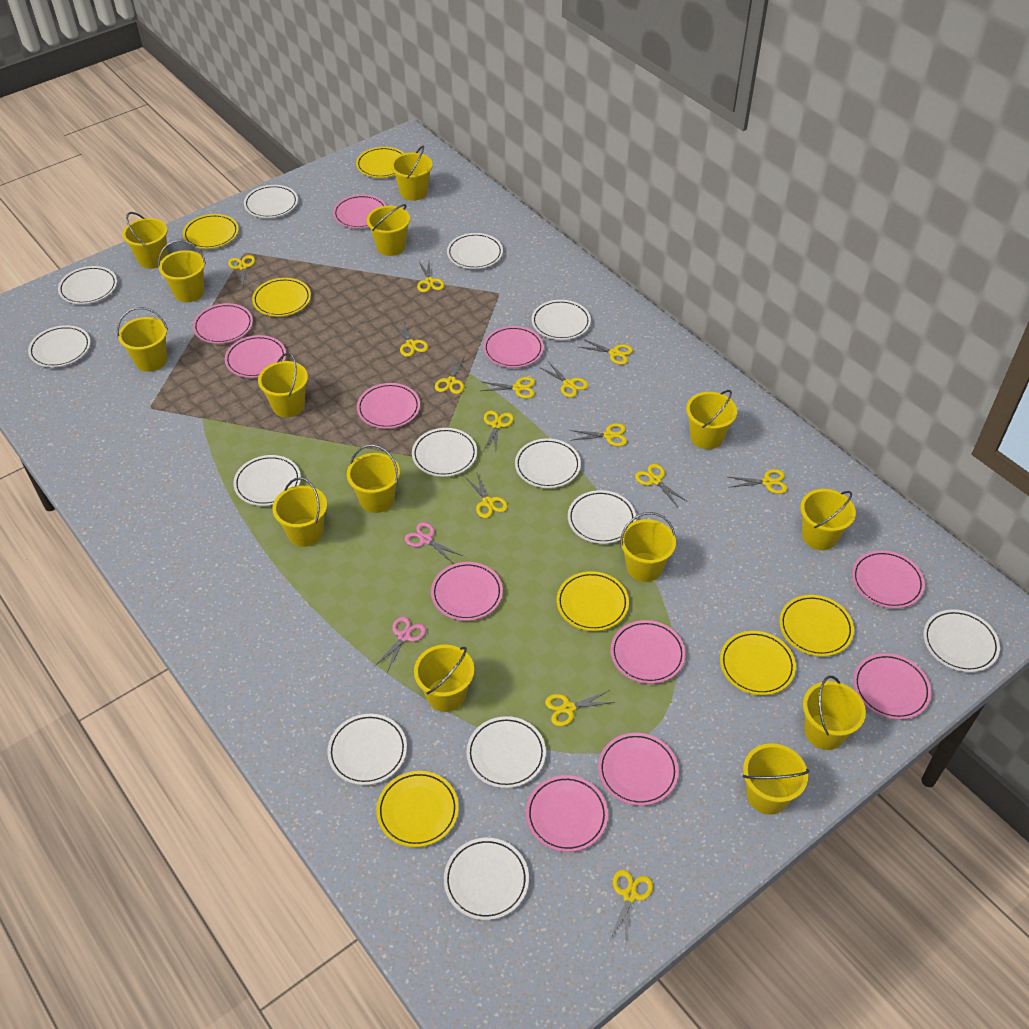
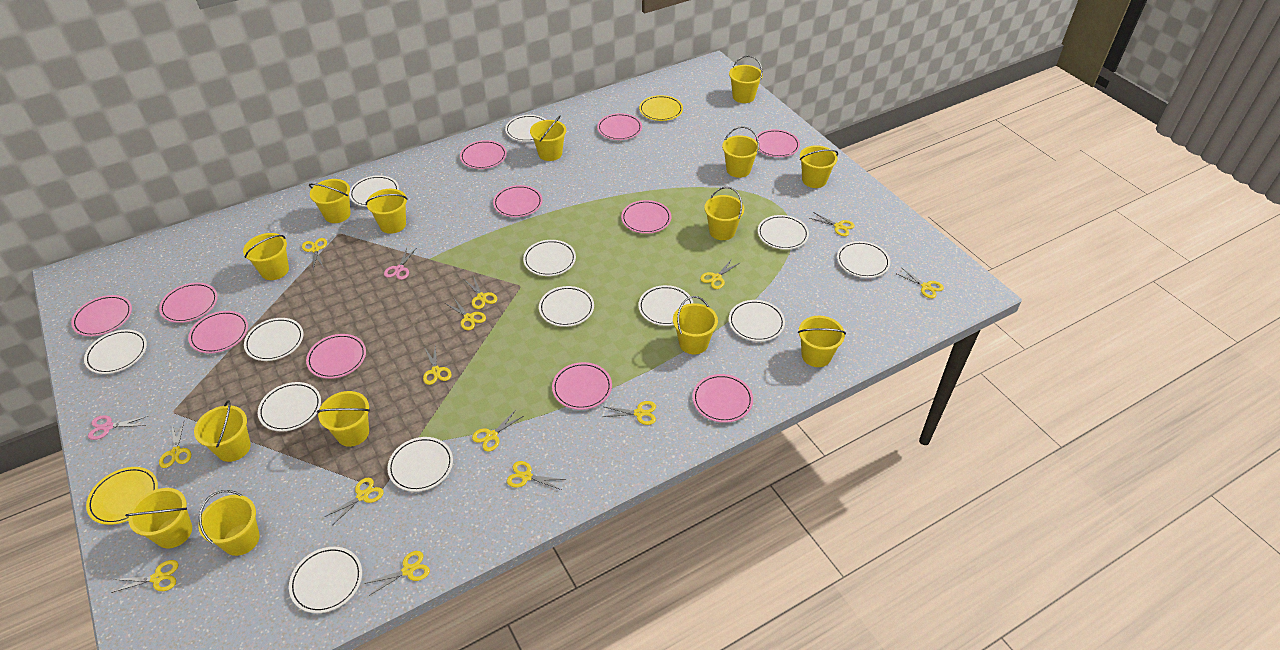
yellow plate: [183,214,239,249] [252,278,311,317] [356,147,404,178] [376,771,459,847] [557,571,629,631] [720,631,796,695] [779,595,854,657] = 7 -> [86,467,158,525] [639,95,683,121] = 2

